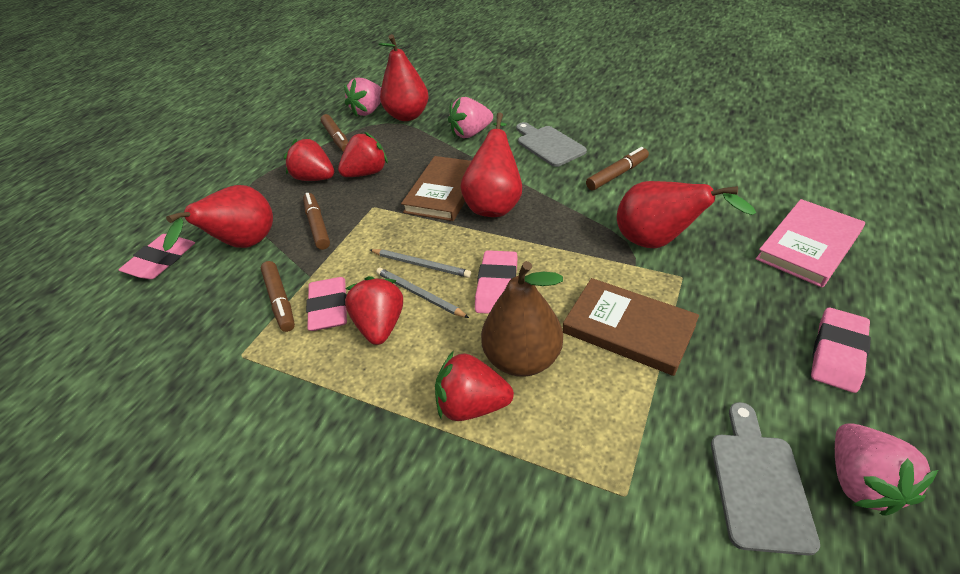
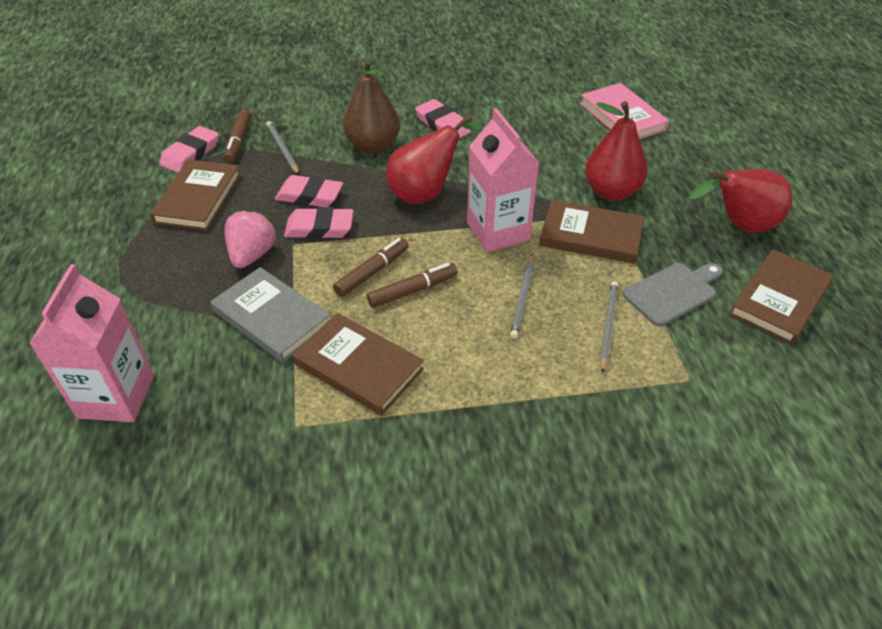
brown book: [401,156,471,221] [563,278,699,376] = 2 -> [150,159,241,231] [293,313,424,416] [539,200,644,264] [729,249,834,345] = 4
brown marker: [261,261,295,332] [303,193,330,250] [321,114,348,152] [586,147,649,190] = 4 -> [224,109,251,163] [333,238,409,297] [367,263,458,308] = 3
grey book: none = 0 -> [210,267,330,363] = 1
grey cutting board: [516,122,587,167] [711,402,820,556] = 2 -> [623,263,723,326] = 1
grey pencil: [370,249,471,278] [376,268,469,318] = 2 -> [266,121,299,175] [510,253,534,339] [600,281,618,373] = 3
pink carton: none = 0 -> [29,264,154,422] [467,108,539,252] = 2
pink strawberry: [344,78,381,117] [448,97,493,138] [835,423,938,515] = 3 -> [224,208,278,268] = 1
red pear: [163,185,273,251] [378,34,429,121] [460,113,522,217] [617,181,756,248] = 4 -> [386,115,484,204] [585,101,647,201] [689,169,792,233] = 3
red strawberry: [284,138,334,181] [338,132,388,177] [345,276,403,345] [435,351,514,421] = 4 -> none = 0

